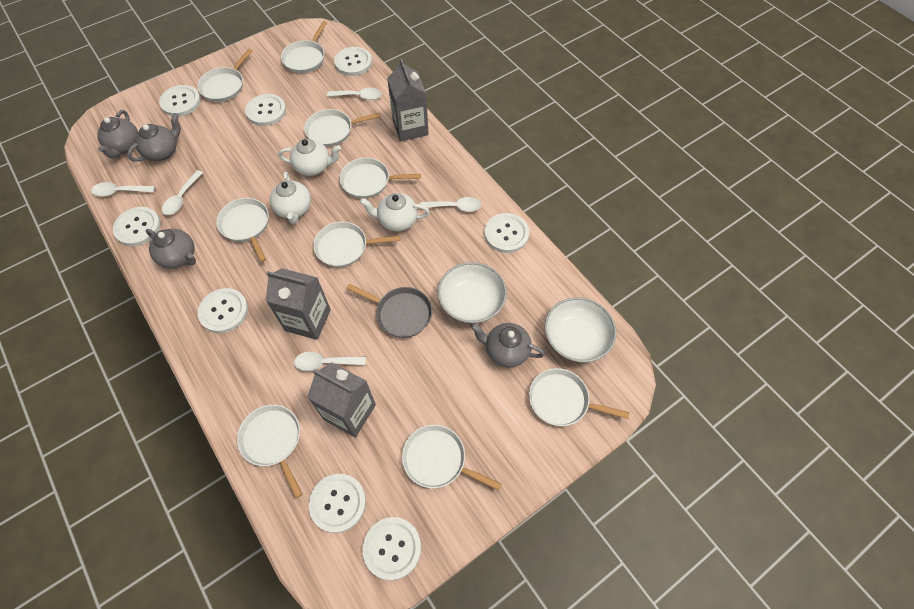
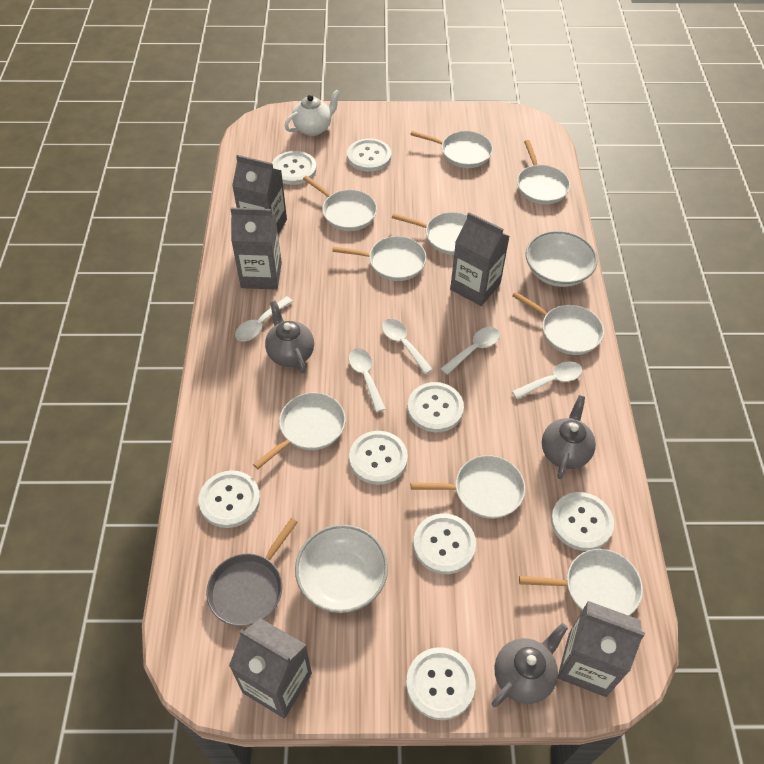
grey carton: [266,268,331,340] [307,362,376,437] [387,58,429,142] = 3 -> [229,618,312,718] [230,208,282,290] [232,155,287,234] [450,212,510,306] [558,601,645,697] = 5
grey teapot: [97,110,139,158] [127,113,181,162] [146,229,196,269] [471,323,545,367] = 4 -> [265,301,314,373] [491,623,568,707] [542,395,596,479] = 3
white teapot: [270,172,311,224] [278,139,341,176] [360,193,430,232] = 3 -> [285,90,340,136] = 1

